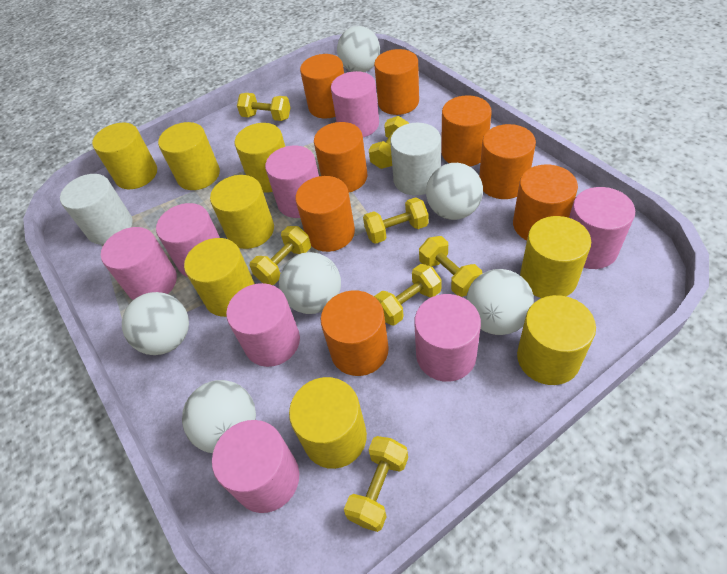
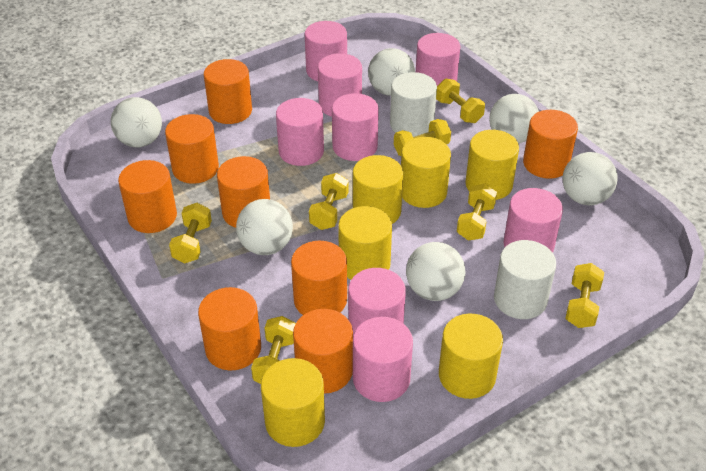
yellow cylinder: [92,123,157,189] [158,122,220,190] [184,238,255,317] [210,175,274,249] [235,123,285,193] [289,377,367,469] [517,295,596,385] [520,216,591,298] = 8 -> [261,358,325,447] [338,206,392,280] [353,155,403,224] [401,137,451,208] [439,314,503,399] [465,130,519,200] = 6

